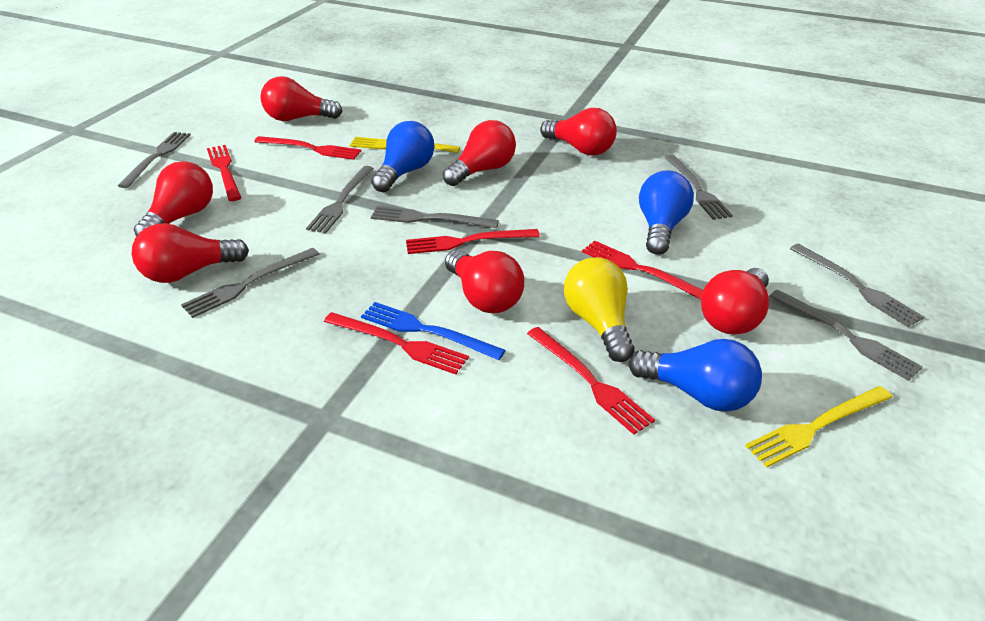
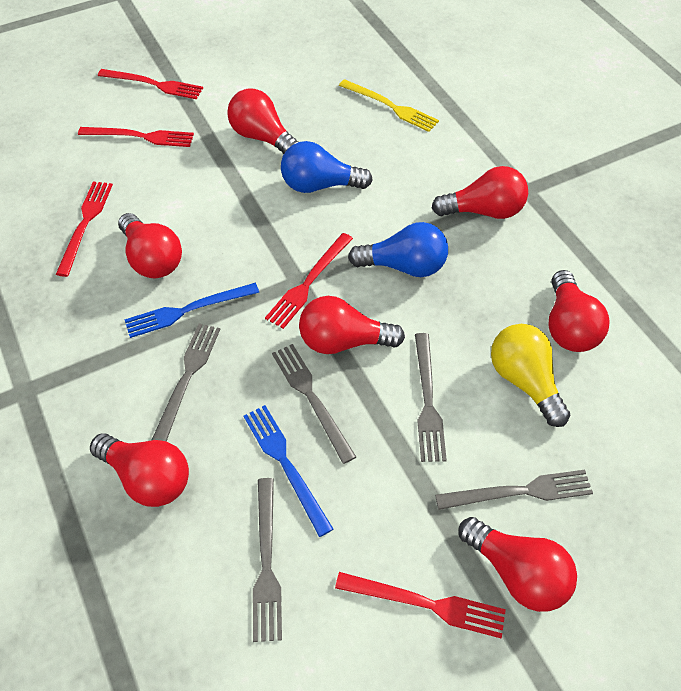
blue fork: [361,302,506,360] = 1 -> [124,283,259,338] [244,405,333,537] = 2
blue light bulb: [371,121,435,192] [628,339,762,412] [639,170,694,255] = 3 -> [281,141,373,193] [348,222,448,277] = 2
grey fork: [118,132,191,188] [181,248,319,318] [306,166,374,233] [371,206,499,228] [664,155,733,220] [769,290,923,381] [790,244,924,327] = 7 -> [152,324,220,441] [253,478,282,642] [272,344,356,464] [415,333,447,462] [435,470,593,510] = 5
red fork: [207,145,241,201] [254,136,361,160] [324,312,469,374] [406,229,540,254] [527,327,655,435] [582,240,703,300] = 6 -> [56,181,113,277] [78,127,194,147] [98,69,203,99] [265,233,353,329] [335,572,506,638] = 5
yellow fork: [350,137,460,153] [745,386,893,467] = 2 -> [339,79,439,132] = 1

